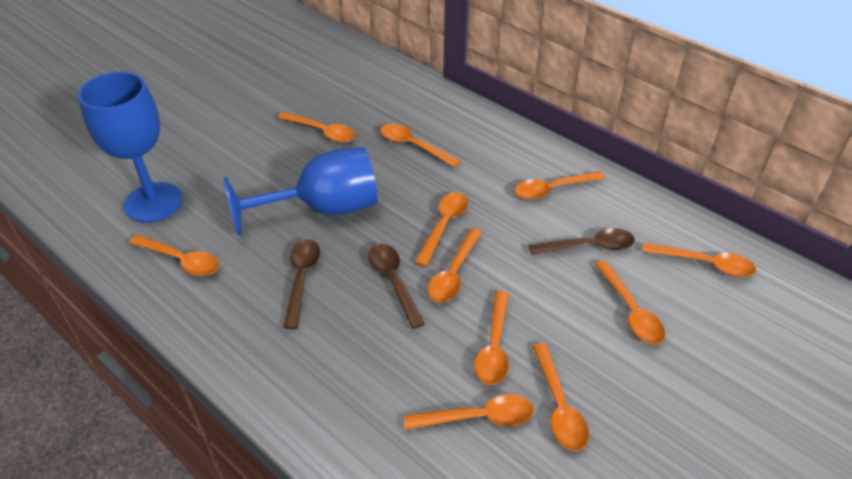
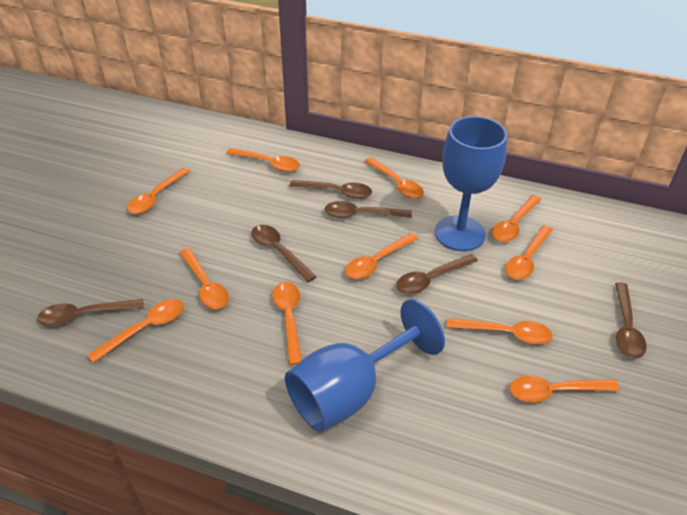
brown spoon: [283,239,320,329] [368,243,425,329] [529,228,635,255] = 3 -> [37,299,144,326] [252,225,317,282] [289,180,372,199] [324,201,412,218] [396,254,478,294] [615,282,647,358] = 6

